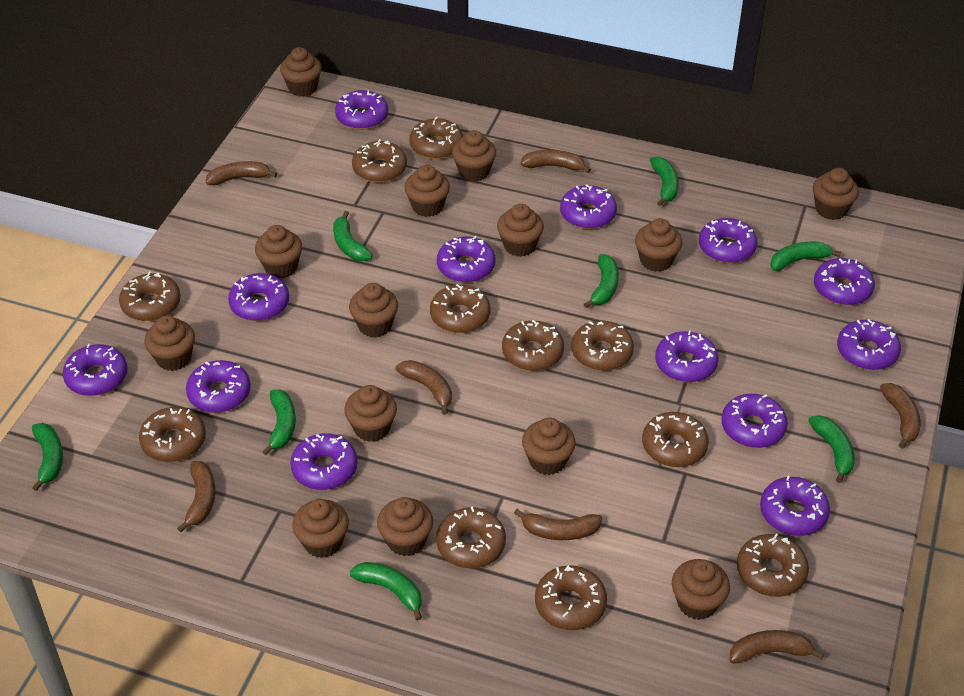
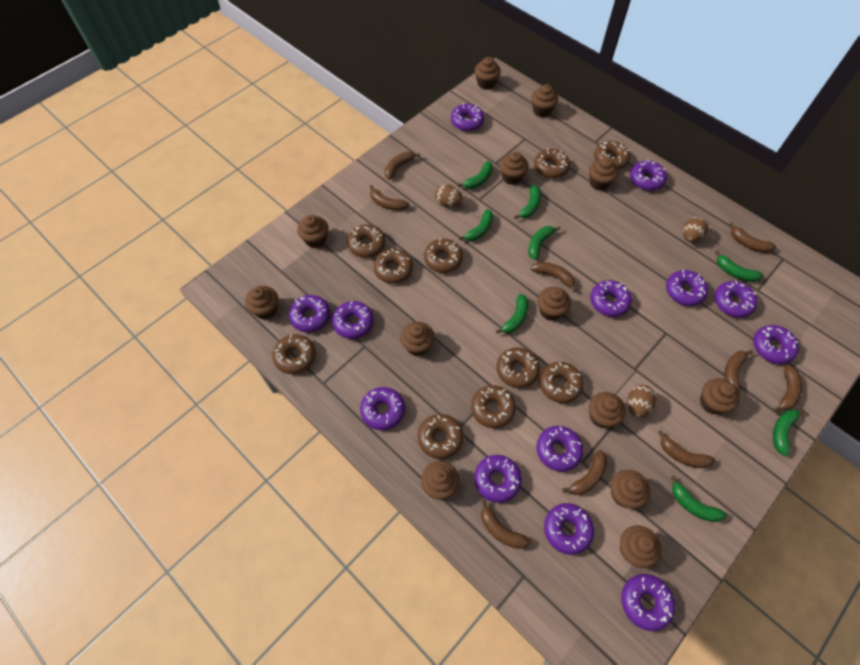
brown banana: [177,461,216,532] [206,161,277,185] [396,360,452,415] [514,509,602,540] [520,150,591,173] [730,630,824,664] [880,383,921,449] = 7 -> [369,185,409,211] [385,152,420,179] [481,499,531,549] [531,262,577,292] [562,450,607,495] [658,430,715,468] [724,350,753,393] [729,222,776,253] [774,365,802,412] = 9
brown cupcake: [144,316,195,371] [255,225,302,278] [280,47,322,97] [292,499,349,558] [344,385,397,442] [349,283,398,337] [377,497,433,556] [404,165,450,217] [452,130,496,182] [497,204,544,257] [522,418,576,475] [635,218,682,272] [672,559,730,620] [813,168,859,220] = 14 -> [245,286,278,320] [297,215,328,248] [400,322,435,356] [421,461,460,500] [475,57,501,90] [499,152,529,185] [531,84,558,117] [538,287,571,321] [589,157,618,191] [589,392,626,428] [611,470,650,509] [620,525,661,568] [700,378,740,414] = 13
brown donut: [119,272,181,321] [139,407,206,462] [352,139,407,183] [409,117,463,159] [430,284,491,333] [436,507,506,569] [502,320,564,371] [535,565,607,630] [571,321,634,371] [642,412,709,467] [737,533,809,597] = 11 -> [272,334,316,374] [347,224,386,258] [374,249,413,284] [418,414,464,459] [424,238,463,273] [471,385,516,428] [497,347,540,388] [534,148,570,178] [539,362,584,403] [594,141,630,169] = 10
brown egg: none = 0 -> [435,184,463,208] [627,385,656,418] [683,216,708,242] = 3

